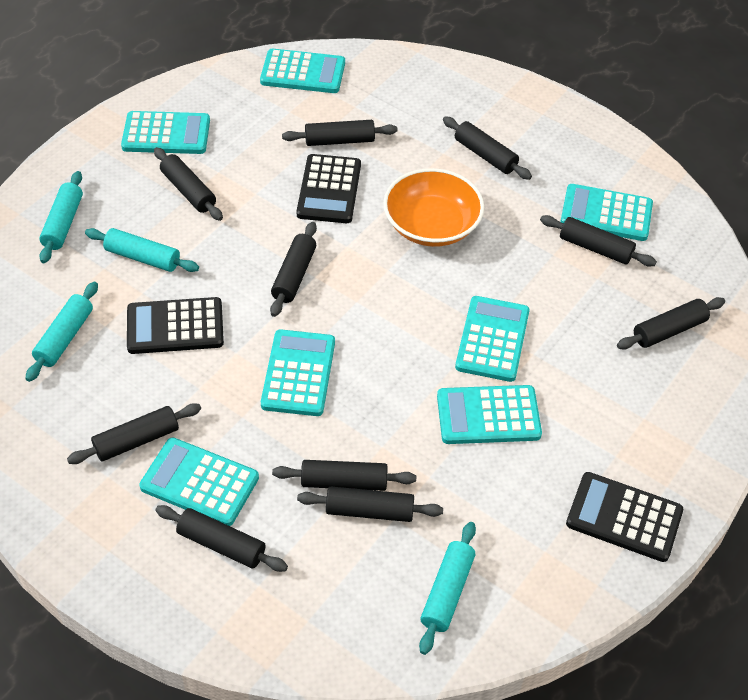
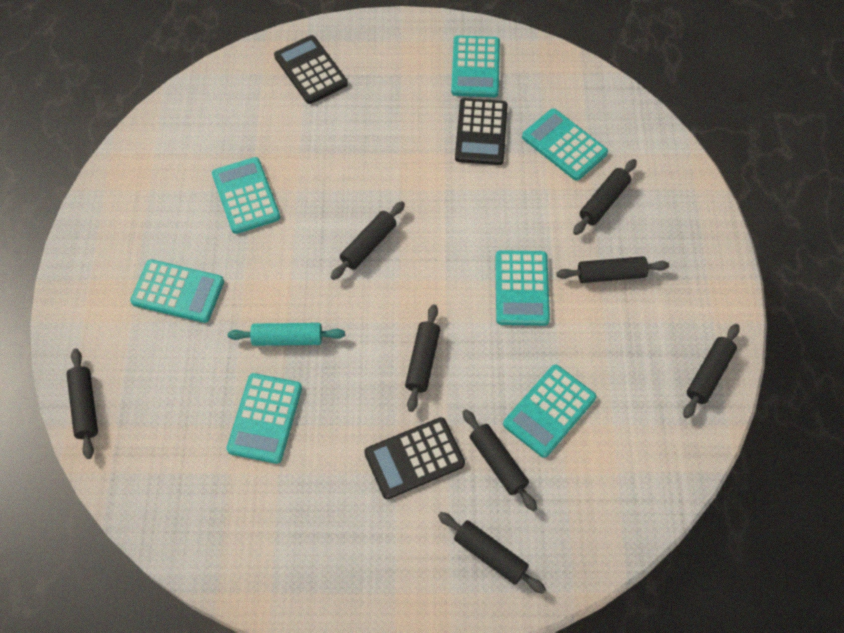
black rolling pin: [67,403,201,464] [154,147,223,221] [155,505,288,572] [270,222,317,317] [272,460,416,491] [282,120,397,146] [297,486,443,522] [443,116,532,180] [540,215,657,266] [617,297,725,350] = 10 -> [66,349,98,459] [331,201,405,280] [405,304,440,412] [438,512,546,594] [463,409,537,511] [556,256,669,283] [573,159,637,235] [683,324,740,418] = 8
orange bowl: [383,168,484,247] = 1 -> none = 0
turquoise rolling pin: [25,282,98,382] [39,171,83,263] [85,228,199,272] [419,522,476,655] = 4 -> [228,323,345,346] = 1

